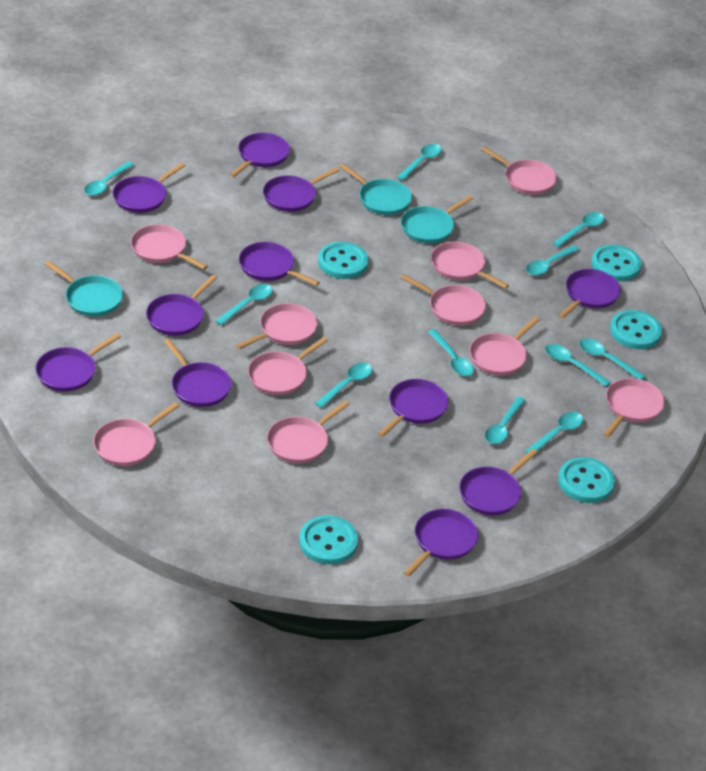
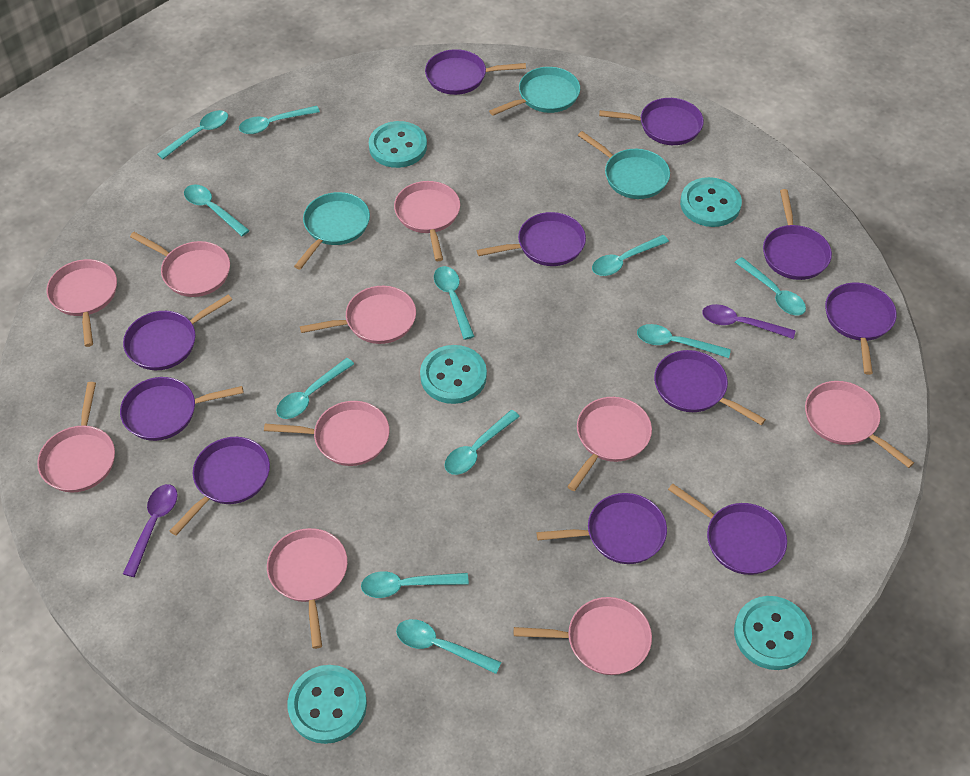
purple spoon: none = 0 -> [123,484,177,577] [702,304,795,339] = 2

